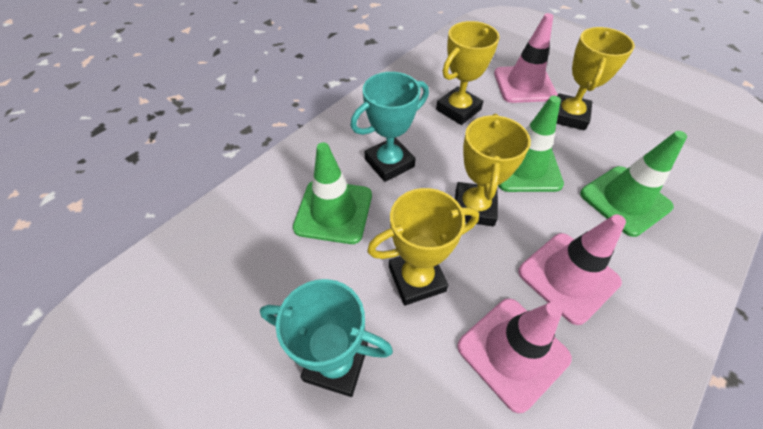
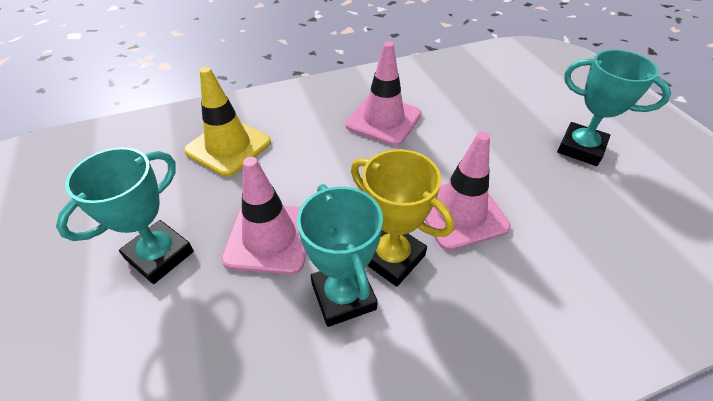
green traffic cone: [293,142,372,244] [498,96,564,192] [580,131,687,237] = 3 -> none = 0
turquoise trophy: [260,279,393,397] [350,72,429,182] = 2 -> [56,147,194,284] [297,184,383,327] [557,50,671,166] = 3
yellow traffic cone: none = 0 -> [184,67,271,177] = 1
yellow trophy: [367,188,479,305] [436,21,500,125] [455,114,531,226] [556,27,635,130] = 4 -> [351,149,454,287] = 1

